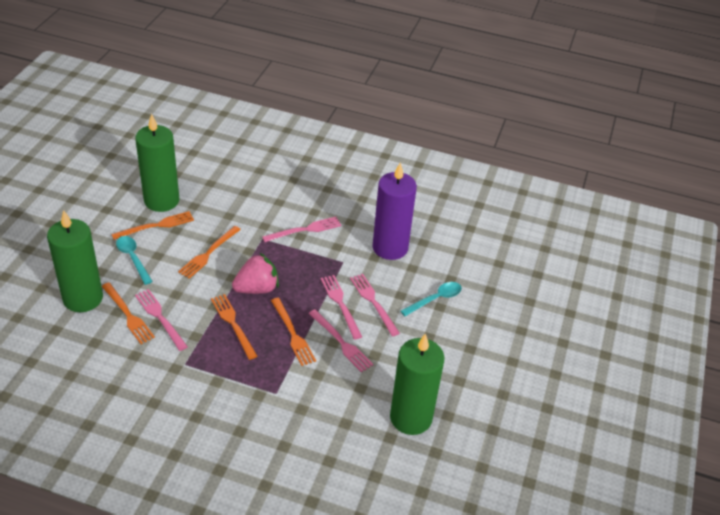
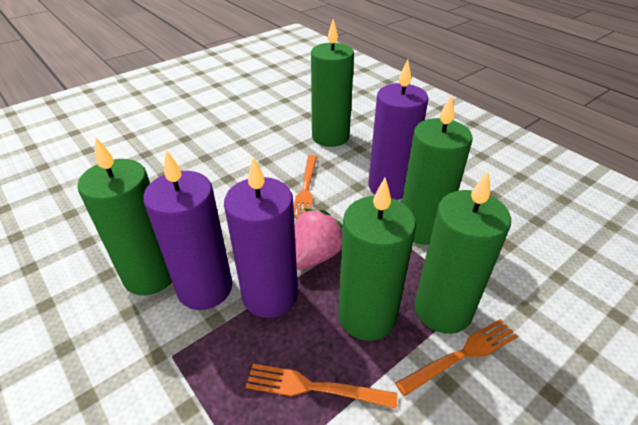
green candle: [47,210,103,312] [135,114,179,212] [390,333,444,435] = 3 -> [77,137,172,295] [311,19,354,147] [338,178,416,341] [402,95,472,245] [414,171,511,334] = 5
orange fork: [102,282,155,344] [111,211,194,240] [178,226,241,279] [211,294,257,360] [271,298,316,366] = 5 -> [246,364,397,409] [293,155,317,219] [395,319,518,396] = 3
pink fork: [135,289,188,351] [262,217,341,242] [308,309,374,372] [321,275,362,340] [350,274,400,336] = 5 -> none = 0
purple candle: [372,162,417,260] = 1 -> [143,150,232,310] [224,157,298,318] [368,59,428,200] = 3
turquoise spoon: [116,236,153,285] [400,282,462,316] = 2 -> none = 0

